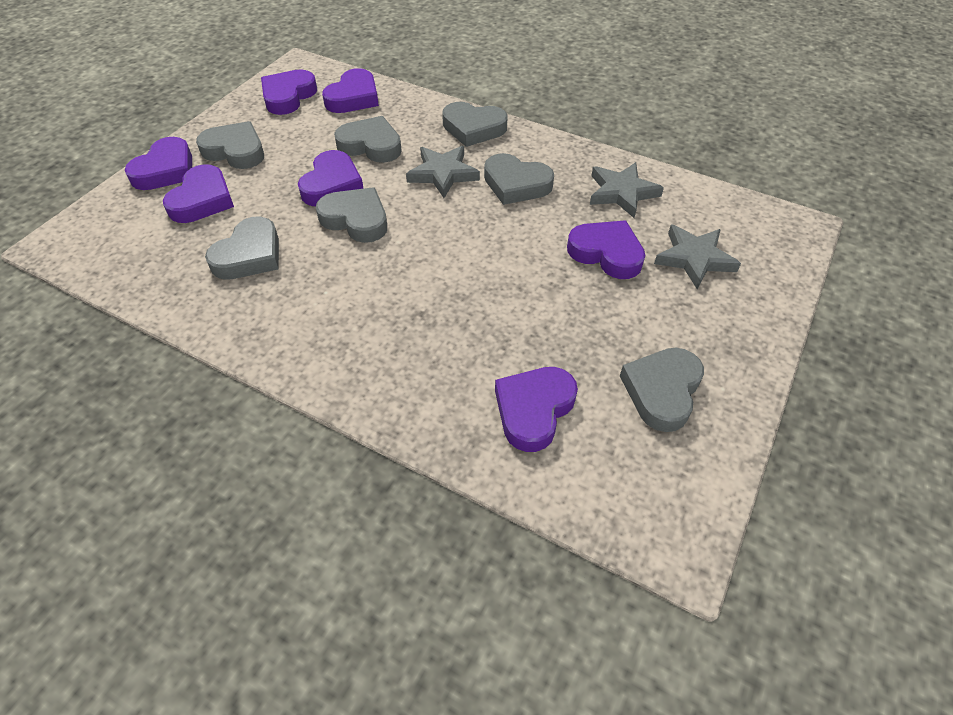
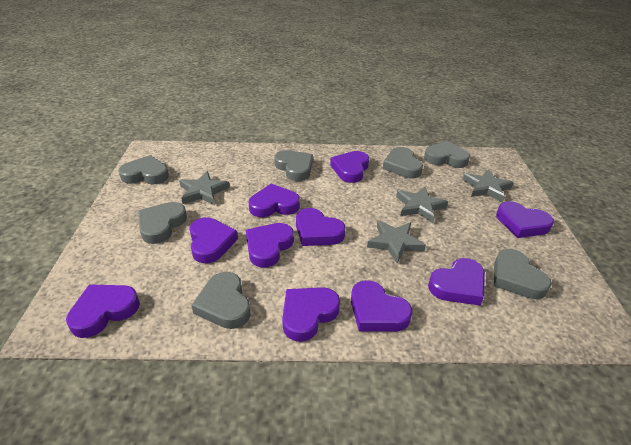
grey star: [406,146,480,198] [590,162,664,218] [654,224,741,289] = 3 -> [179,171,230,205] [367,220,426,264] [396,186,448,223] [462,169,514,203] = 4
purple heart: [125,137,192,190] [163,164,234,223] [261,69,317,115] [298,150,364,206] [322,68,379,113] [495,367,578,452] [567,220,645,279] = 7 -> [66,284,140,338] [189,217,238,263] [246,223,294,268] [249,184,300,217] [282,287,340,342] [296,208,345,246] [330,151,369,183] [351,280,412,332] [428,258,485,305] [496,201,554,238] = 10

